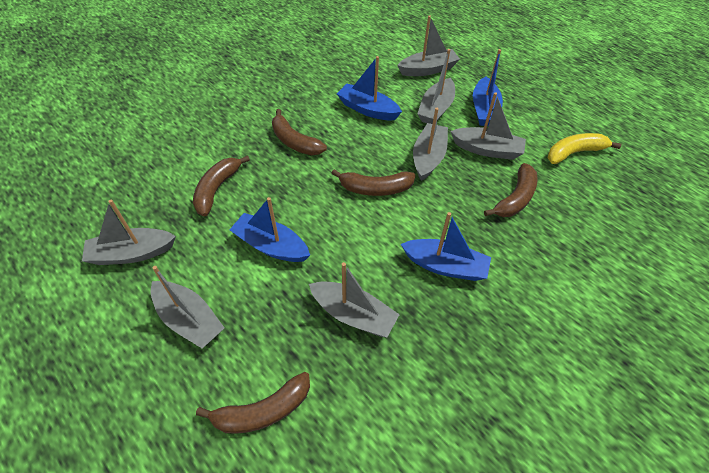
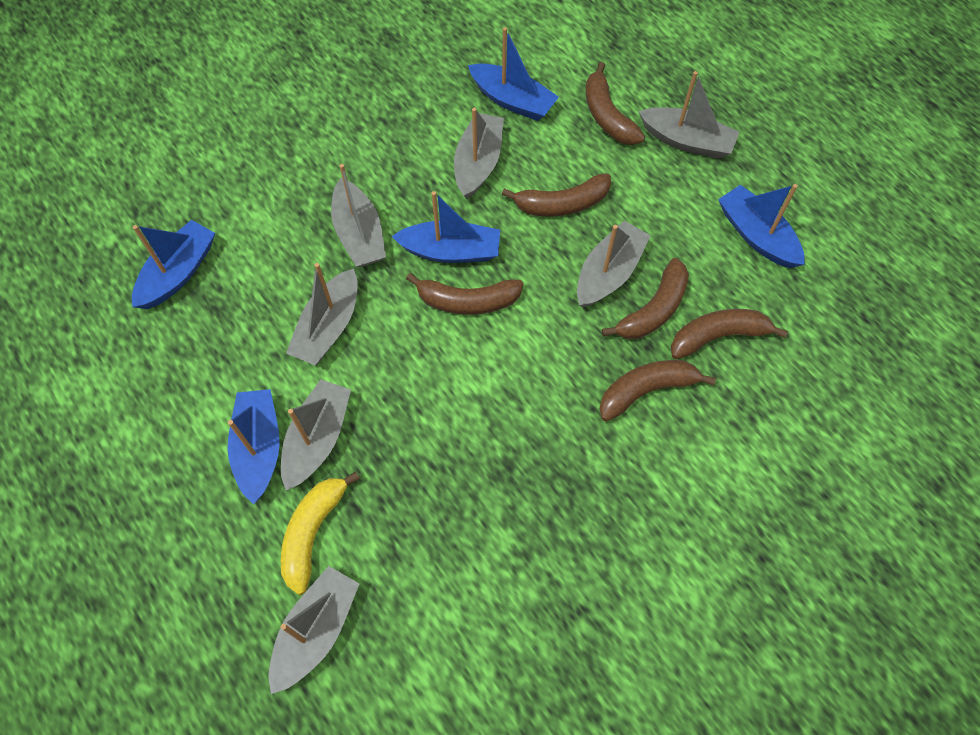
blue boat: [230,197,310,262] [337,56,402,121] [401,212,491,281] [473,49,503,126] = 4 -> [132,220,215,309] [227,389,280,504] [392,191,500,263] [468,27,559,121] [718,184,805,268] = 5
brown banana: [193,155,250,216] [196,372,310,434] [272,109,327,155] [332,169,416,196] [484,163,538,217] = 5 -> [406,273,524,315] [502,173,611,217] [586,62,645,145] [599,360,716,422] [602,258,689,339] [671,309,788,360] = 6

